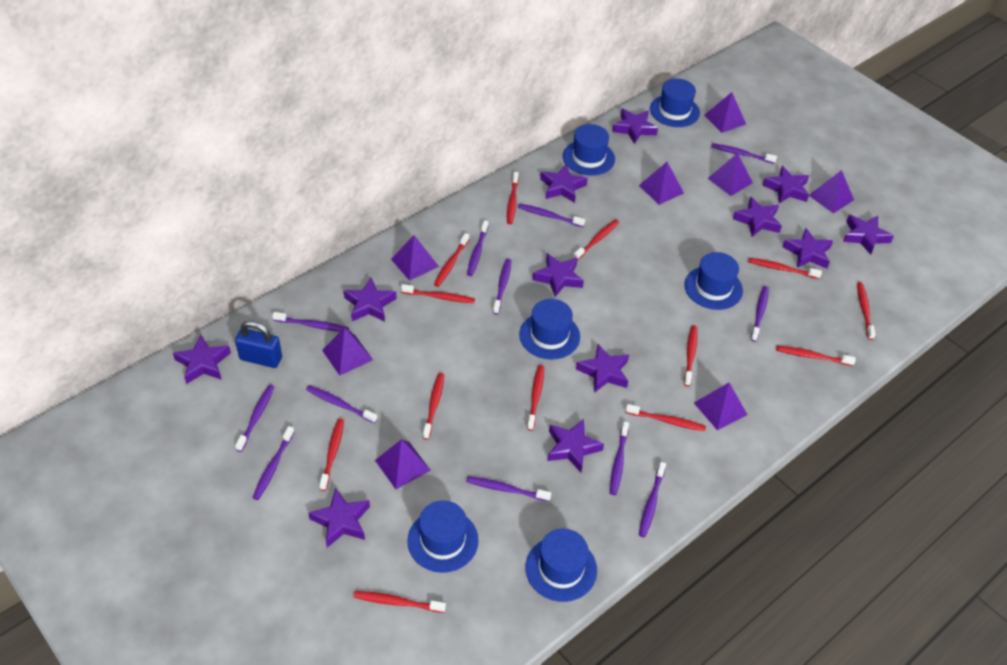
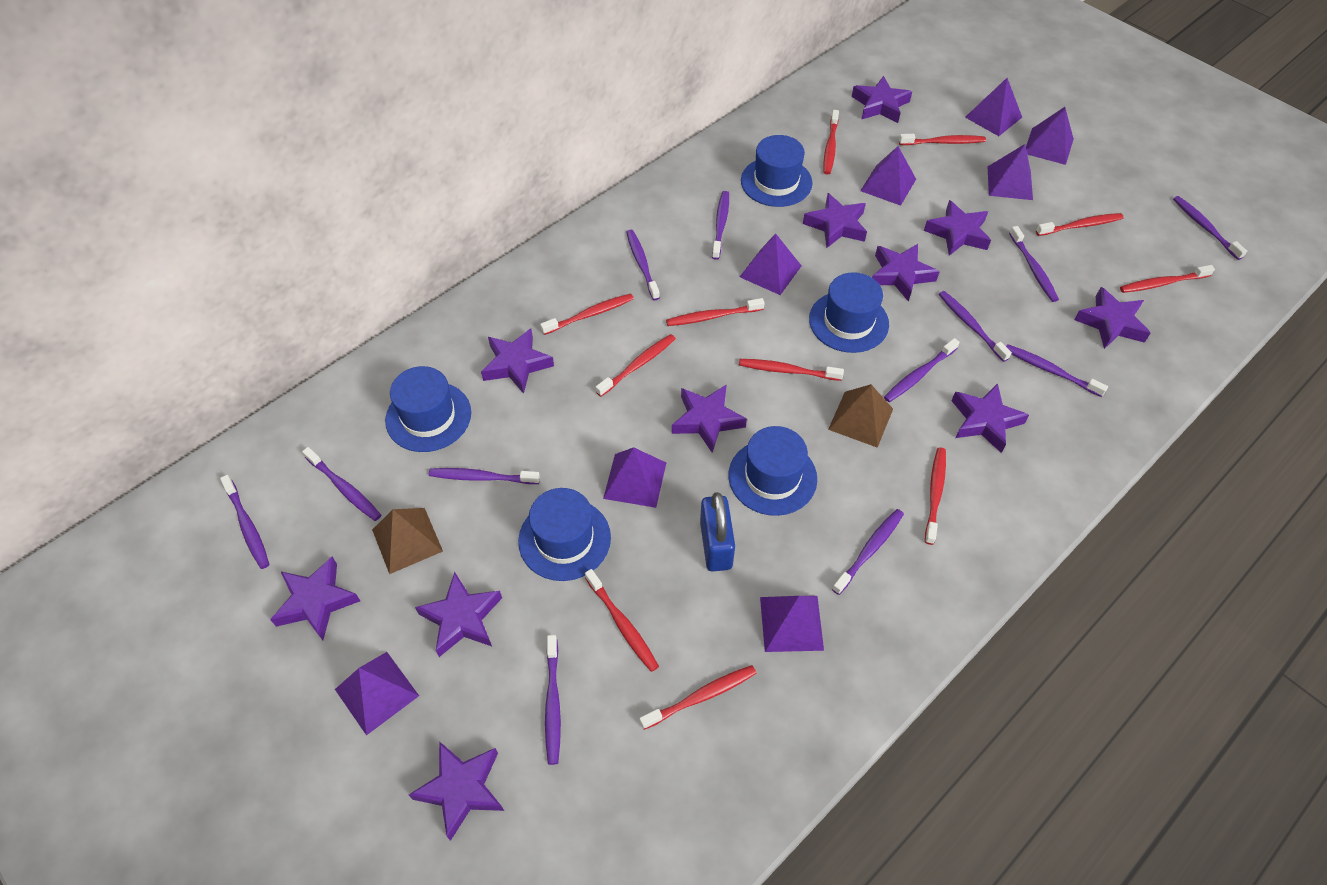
blue hat: [407,501,479,573] [519,299,580,360] [525,529,597,602] [563,124,615,176] [650,79,700,127] [684,252,743,310] = 6 -> [385,366,471,452] [518,488,611,581] [729,426,817,516] [741,135,813,207] [809,272,889,353] = 5
brown pyramid: none = 0 -> [372,508,443,574] [828,384,893,448] = 2
purple star: [173,334,231,384] [308,488,370,548] [344,278,397,322] [532,253,584,297] [540,165,588,203] [547,419,604,472] [576,344,629,393] [612,109,658,144] [733,197,782,237] [762,166,809,203] [782,228,833,269] [843,215,894,255] = 12 -> [270,557,360,640] [409,741,504,841] [415,572,502,657] [481,328,554,394] [672,384,747,453] [803,193,867,248] [852,76,912,123] [872,244,940,302] [924,200,991,256] [951,383,1029,453] [1074,287,1150,349] = 11
red toothbrush: [319,419,344,491] [354,591,446,613] [401,284,475,303] [423,373,444,440] [434,233,469,287] [507,172,519,224] [527,365,544,431] [573,219,619,260] [625,404,706,431] [684,325,698,386] [748,258,822,279] [776,346,856,366] [857,282,876,340] = 13 -> [540,293,634,335] [585,569,659,672] [596,334,676,397] [640,665,757,730] [666,298,765,326] [739,359,844,381] [823,110,839,175] [899,134,986,145] [925,447,946,545] [1036,213,1124,236] [1120,265,1215,293] = 11

